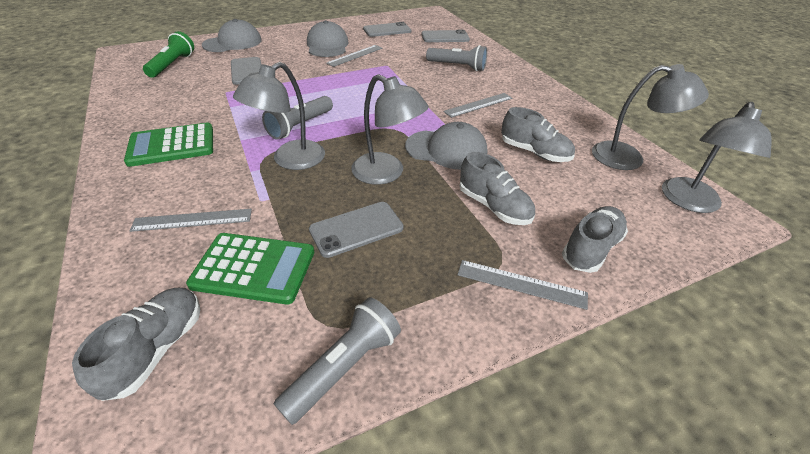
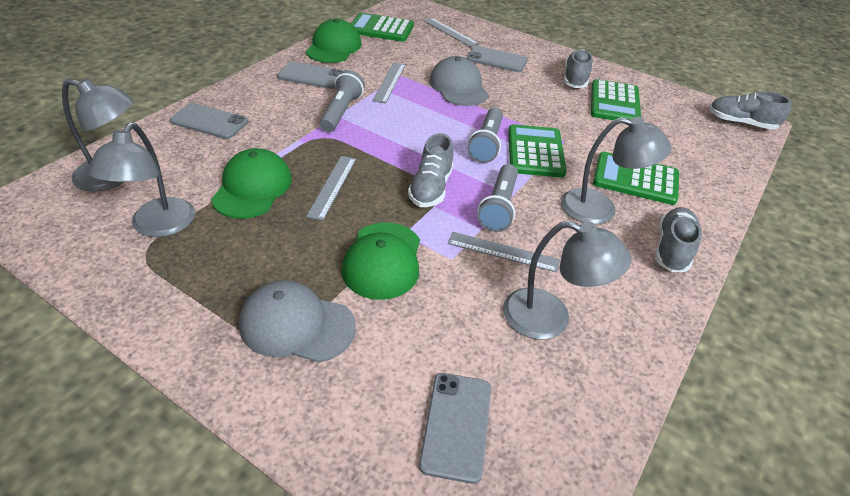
green calculator: [124,123,213,167] [186,233,314,305] = 2 -> [351,13,414,42] [508,124,566,178] [591,79,641,120] [593,152,679,205] = 4
green cap: none = 0 -> [211,148,292,219] [306,19,362,63] [341,222,420,300] = 3
green flashlight: [143,31,194,78] = 1 -> none = 0
grey cap: [202,19,262,52] [307,20,349,57] [405,122,487,170] = 3 -> [239,280,356,363] [429,56,489,106] = 2

